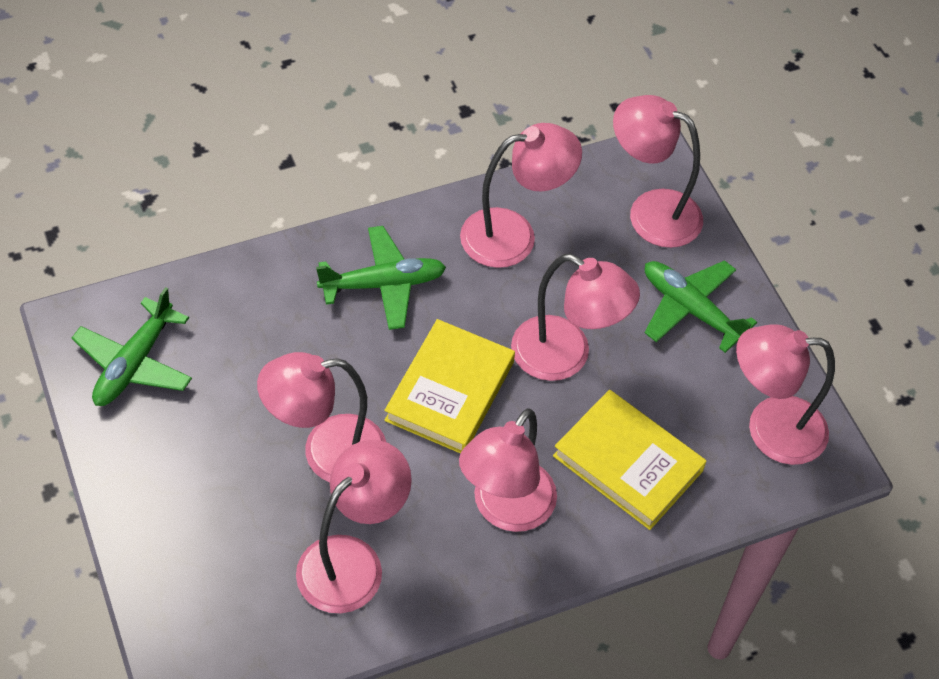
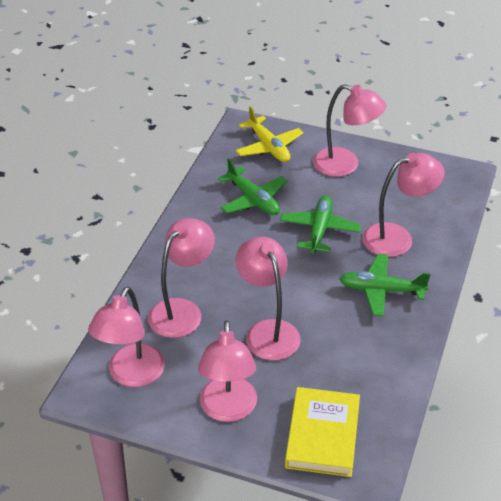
pink lamp: [257,352,386,482] [296,440,412,613] [459,408,557,532] [460,123,582,268] [511,254,640,381] [613,95,703,248] [736,325,835,465] = 7 -> [88,287,165,387] [148,218,215,338] [198,320,257,422] [235,237,301,360] [313,84,386,177] [363,153,445,257] = 6
yellow book: [384,319,515,453] [553,390,707,530] = 2 -> [285,387,360,477] = 1
yellow plane: none = 0 -> [236,106,304,162] = 1

